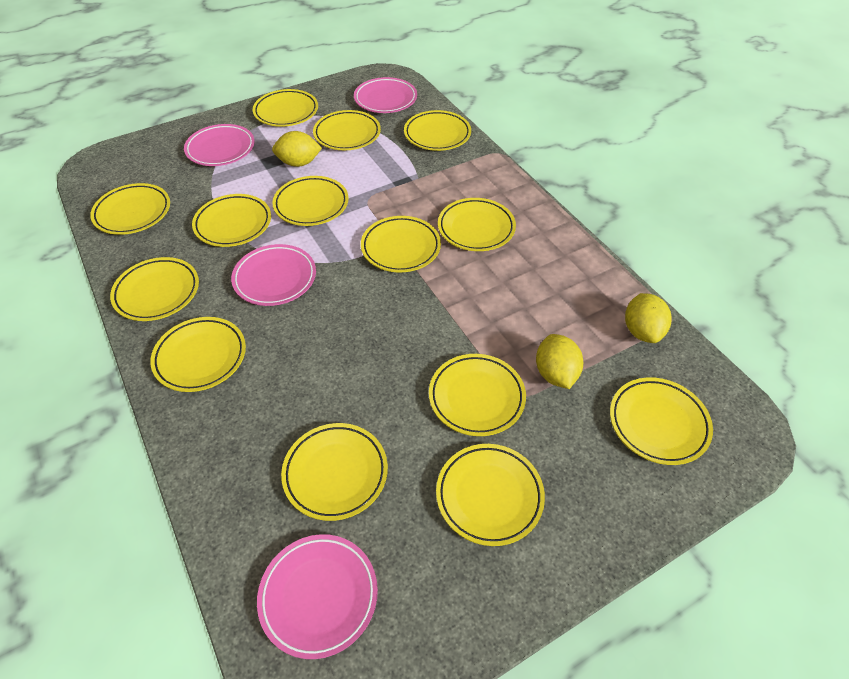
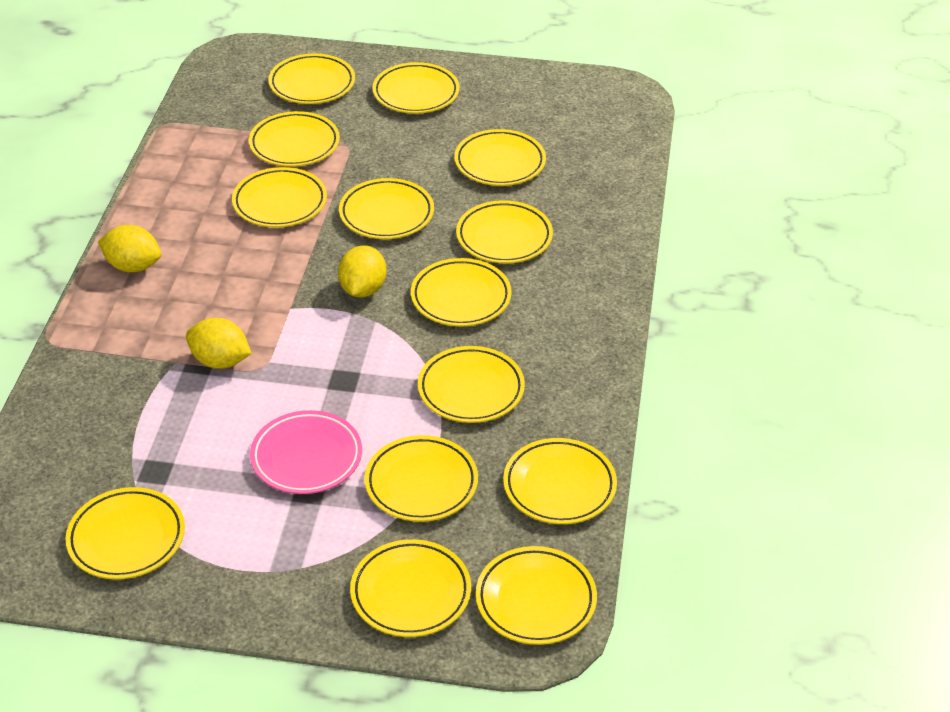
pink plate: [184,124,255,166] [231,244,316,306] [257,534,378,659] [354,77,417,113] = 4 -> [250,410,362,494] = 1

